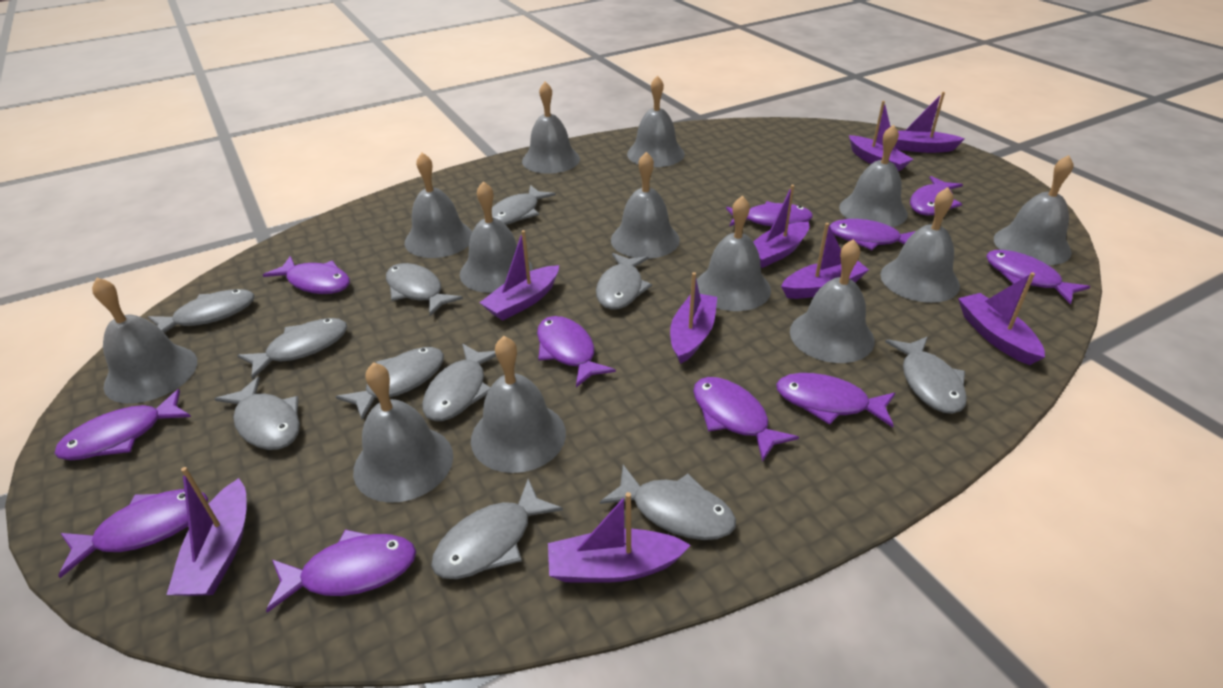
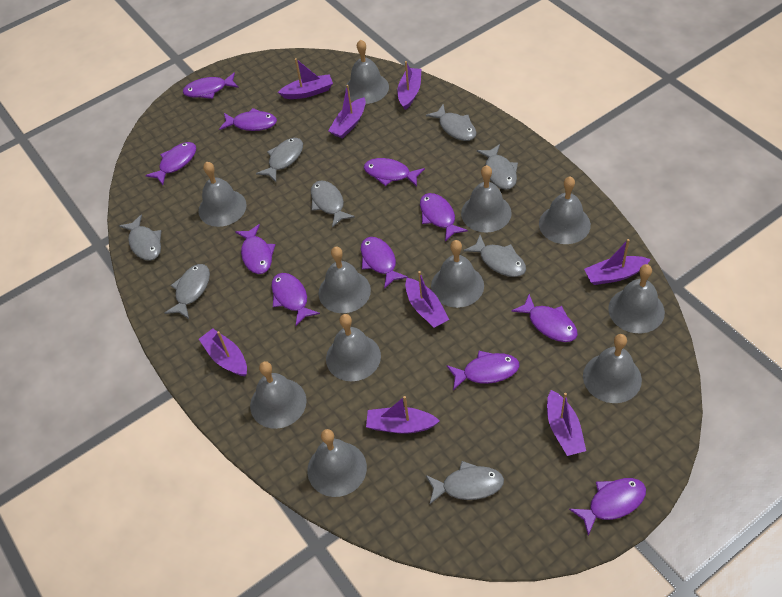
grey bell: [92,278,197,403] [353,362,453,503] [405,152,472,258] [460,181,533,293] [471,336,566,473] [522,82,580,174] [611,152,680,259] [627,75,685,167] [697,195,771,311] [790,239,875,363] [839,125,908,227] [880,187,960,303] [994,155,1073,265] = 13 -> [198,162,247,227] [250,361,307,429] [307,429,367,497] [319,246,371,313] [326,314,381,381] [345,40,389,104] [431,240,484,308] [461,165,512,233] [539,177,591,244] [583,334,642,403] [608,264,665,333] = 11
grey fish: [148,289,254,333] [215,376,300,450] [237,318,347,380] [335,347,444,420] [386,263,463,316] [422,344,496,421] [431,479,563,579] [492,185,556,225] [596,253,652,310] [600,465,736,540] [885,337,967,414] = 11 -> [119,214,161,261] [165,264,210,319] [256,138,303,182] [311,180,355,228] [426,104,476,141] [426,461,504,504] [464,235,526,277] [477,144,518,190] = 8
purple boat: [166,467,247,596] [479,230,559,320] [548,492,691,583] [670,272,717,364] [753,185,809,268] [781,223,869,299] [849,101,913,171] [895,92,965,153] [958,272,1045,365] = 9 -> [199,328,247,376] [278,58,333,99] [328,85,366,139] [366,396,440,434] [397,61,421,110] [405,271,449,328] [547,390,586,456] [584,239,651,285] = 8

